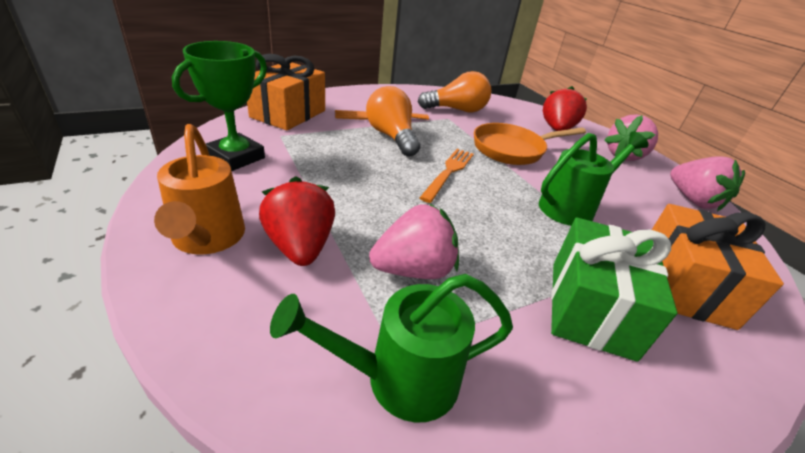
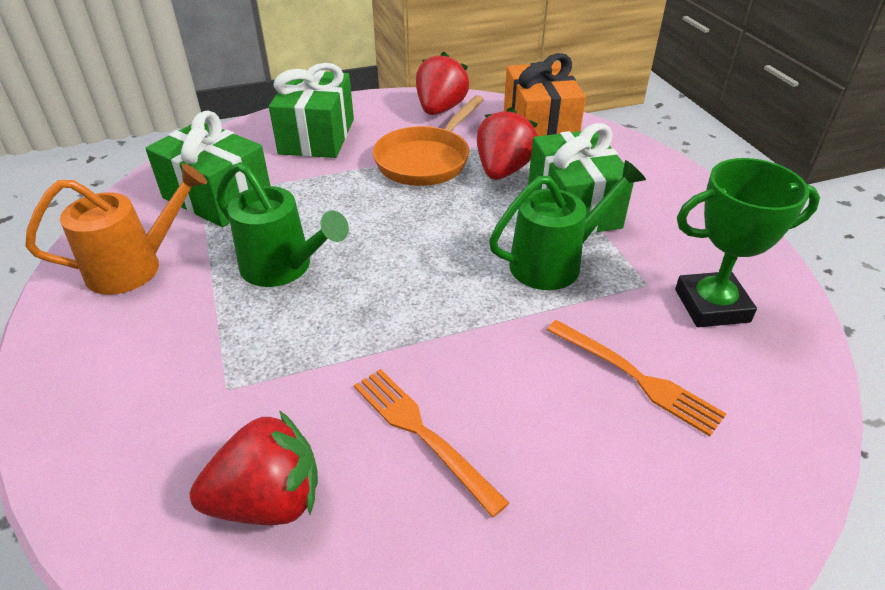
green gift: [551,218,677,362] = 1 -> [145,110,270,227] [269,63,354,158] [528,123,634,234] = 3
orange gift: [247,54,325,131] [652,204,784,330] = 2 -> [504,53,586,136] = 1
orange light bulb: [366,86,420,157] [418,71,491,113] = 2 -> none = 0
pink strawberry: [369,203,459,279] [604,114,658,161] [670,156,745,211] = 3 -> none = 0
red strawberry: [259,176,335,266] [543,86,587,131] = 2 -> [190,410,318,525] [416,51,469,115] [477,107,538,180] = 3

